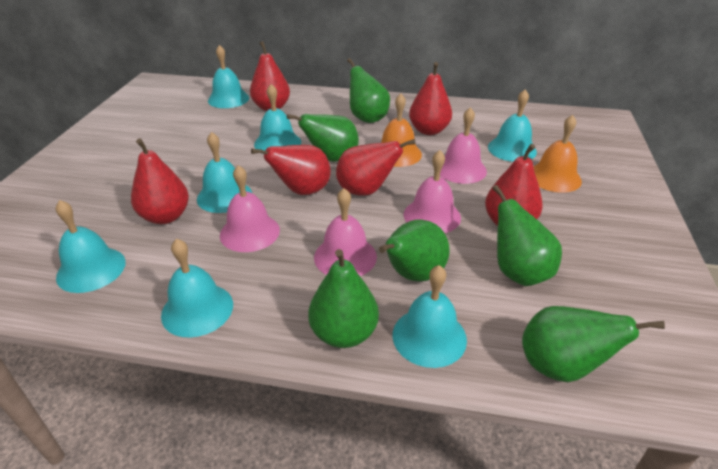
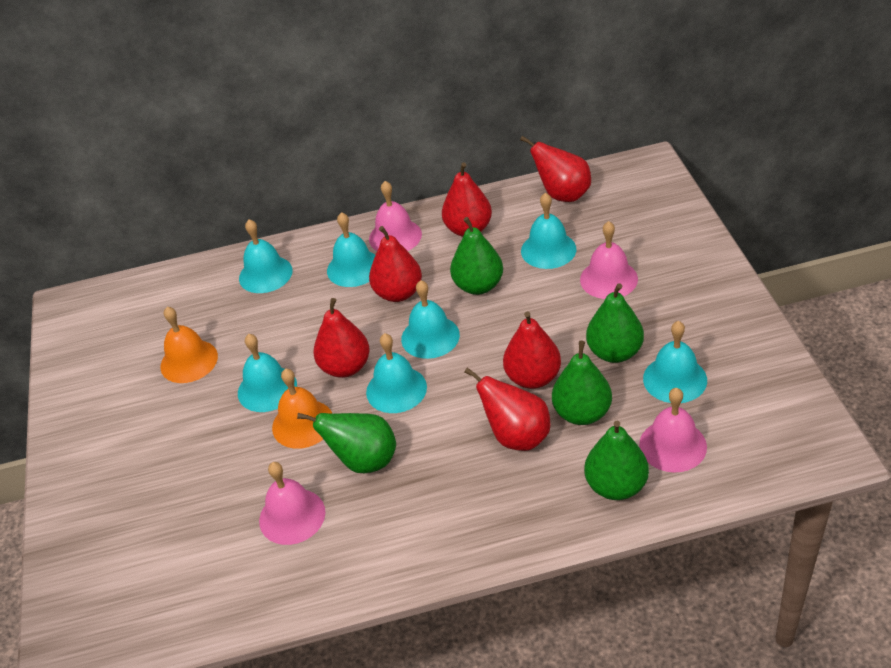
green pear: [287,114,359,162] [308,249,379,348] [347,58,390,123] [379,220,450,282] [492,185,562,286] [522,306,665,382] = 6 -> [297,413,396,473] [450,217,503,295] [552,340,612,425] [584,421,649,500] [586,283,644,363] = 5

